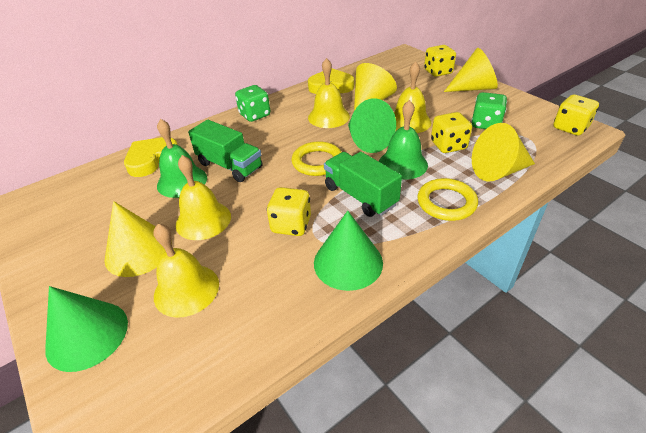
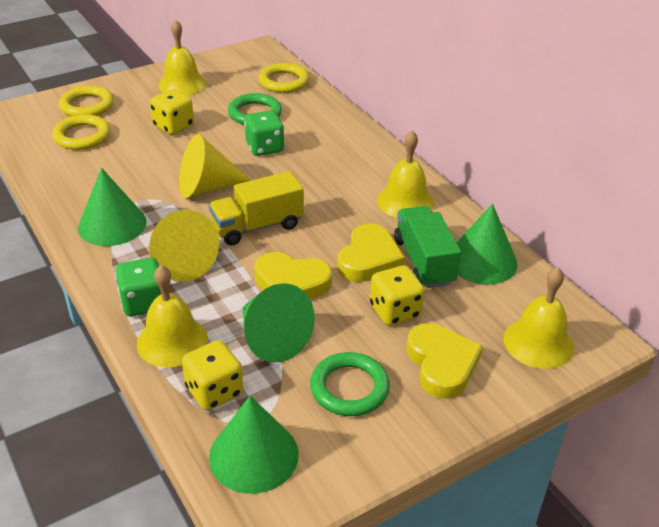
green bell: [157,119,207,198] [379,100,428,180] = 2 -> none = 0
green cone: [45,286,128,372] [314,211,383,291] [348,98,396,153] = 3 -> [78,168,147,246] [209,396,299,494] [242,283,315,363] [457,204,518,284] = 4
green ring: none = 0 -> [228,93,282,125] [310,352,390,416] = 2
green truck: [188,120,263,182] [324,152,402,217] = 2 -> [394,206,461,288] = 1
yellow cone: [104,201,165,277] [354,63,397,111] [444,48,498,92] [472,123,535,181] = 4 -> [149,210,219,282] [179,134,251,198] = 2
yellow dice: [267,187,311,236] [424,45,456,77] [431,112,472,153] [553,94,599,136] = 4 -> [150,89,194,135] [182,340,243,410] [370,265,424,326] = 3
yellow heart: [124,137,178,177] [308,68,354,94] = 2 -> [254,252,332,299] [337,223,405,282] [406,323,483,399] = 3
yellow ring: [292,141,341,176] [417,178,478,221] = 2 -> [52,114,110,150] [59,86,114,116] [258,63,309,93] = 3
yellow truck: none = 0 -> [209,171,304,245] = 1

